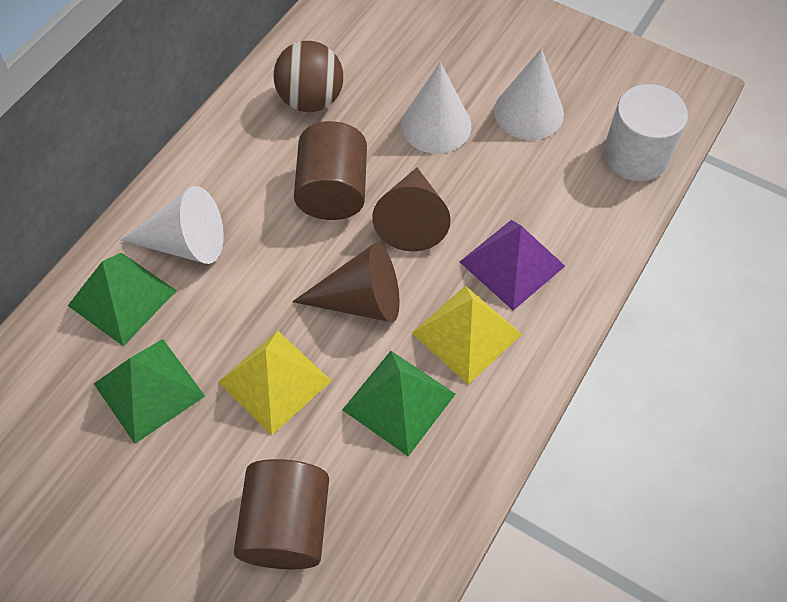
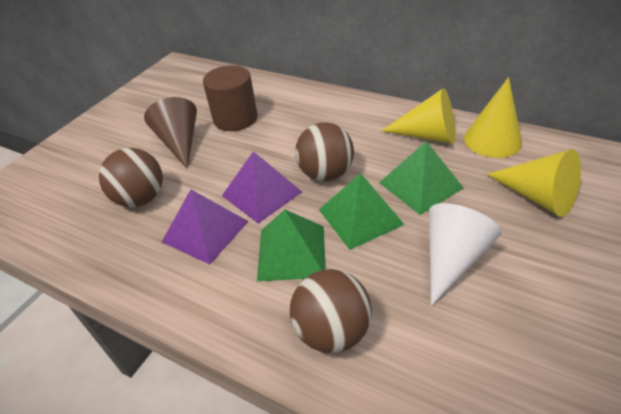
brown ball: [273,41,343,112] = 1 -> [99,148,163,207] [290,269,372,353] [295,122,354,181] = 3
brown cone: [292,242,400,322] [372,168,451,252] = 2 -> [144,97,197,169] = 1
brown cylinder: [234,459,329,569] [294,121,367,220] = 2 -> [203,65,258,131] = 1
purple pyramid: [460,220,565,311] = 1 -> [162,189,248,265] [222,151,302,224] = 2
white cone: [120,186,224,264] [401,62,471,154] [494,48,564,140] = 3 -> [429,203,502,306] = 1
white cylinder: [604,84,688,181] = 1 -> none = 0
yellow cone: none = 0 -> [382,88,455,144] [464,77,522,158] [487,149,581,217] = 3
yellow pyramid: [218,331,332,435] [412,286,522,385] = 2 -> none = 0

